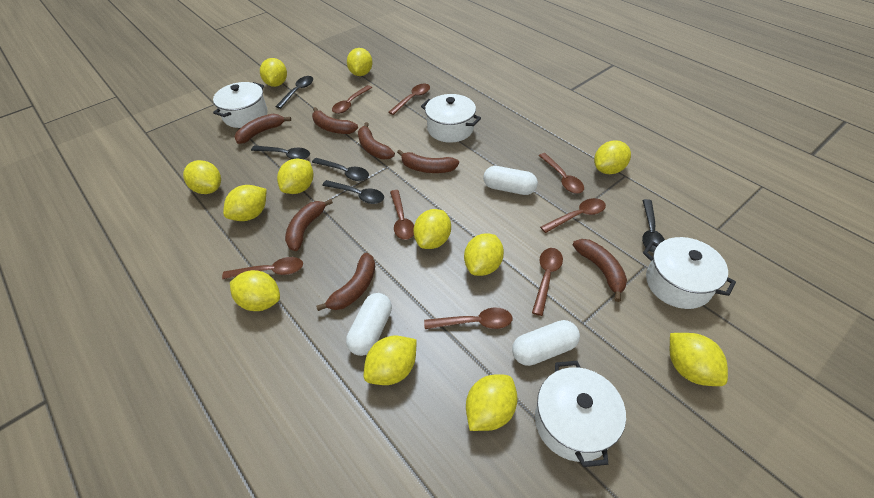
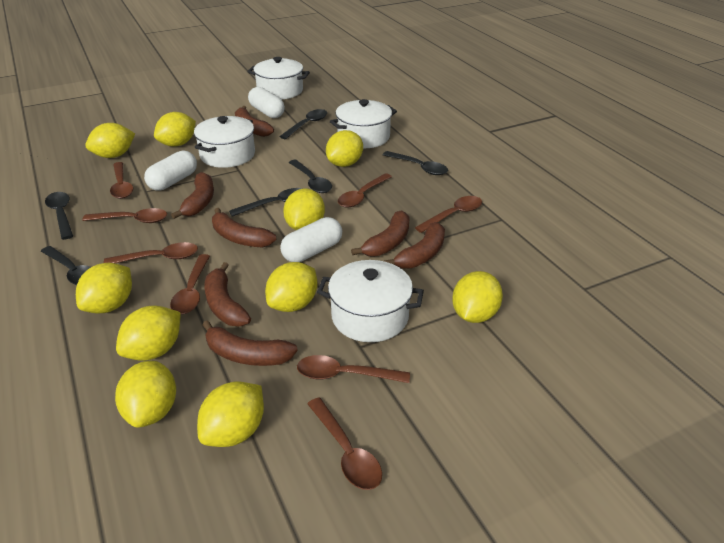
black spoon: [251,145,310,159] [275,76,313,109] [312,158,369,181] [322,180,384,204] [642,199,665,253] = 5 -> [41,246,91,285] [45,192,73,240] [229,188,303,217] [279,109,327,139] [289,160,332,193] [383,151,448,175] = 6
yellow lemon: [183,160,221,194] [223,185,267,221] [230,270,280,311] [260,58,287,87] [277,159,313,194] [347,48,373,76] [364,336,416,385] [413,209,451,249] [464,233,504,276] [466,374,518,431] [594,140,631,174] [670,333,728,386] = 12 -> [76,263,132,313] [85,123,135,158] [115,361,176,428] [116,305,181,361] [154,112,196,147] [197,381,264,447] [265,262,317,312] [283,189,325,230] [326,130,363,167] [452,271,503,323] = 10

